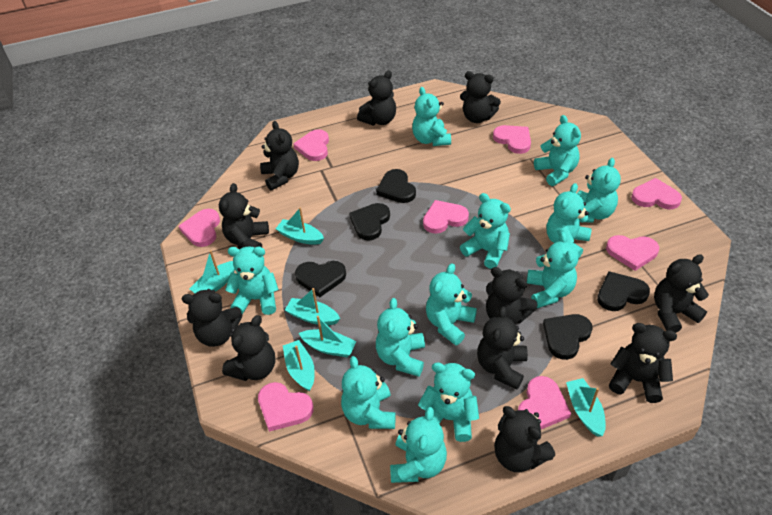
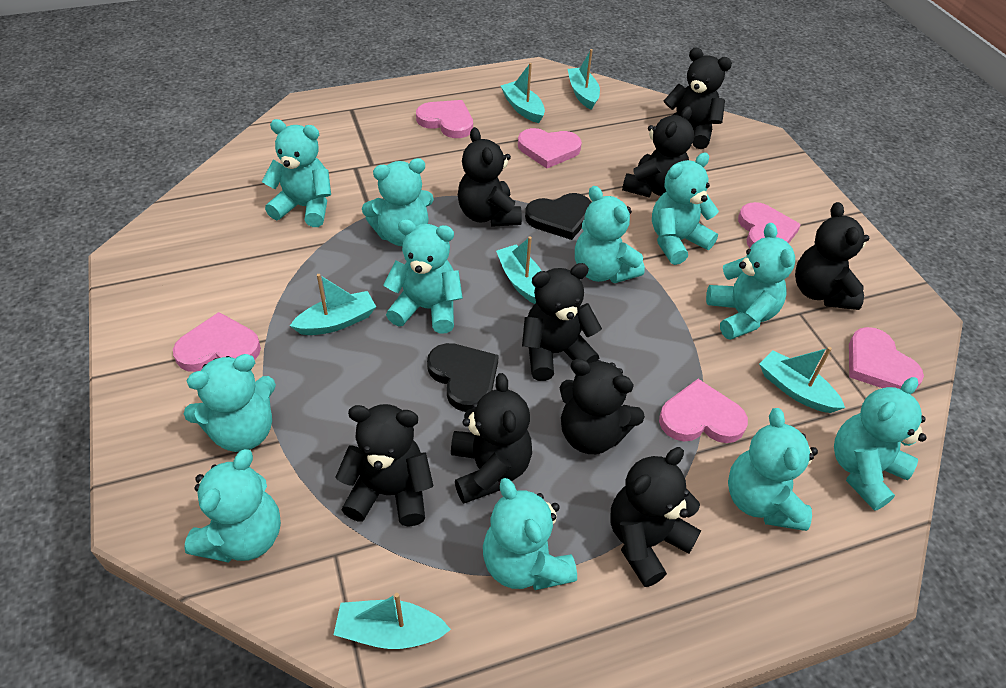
black heart: [295,261,346,297] [349,203,390,240] [376,169,416,203] [543,314,593,360] [597,271,650,311] = 5 -> [427,343,499,412] [525,193,592,240] = 2
black teddy bear: [182,289,243,347] [219,183,269,249] [222,315,275,381] [260,121,299,190] [357,70,396,125] [460,71,501,123] [477,306,528,390] [486,267,538,324] [494,406,555,472] [609,323,677,403] [654,254,709,333] = 11 -> [335,404,434,527] [451,373,532,504] [458,127,522,227] [522,263,602,381] [560,358,645,454] [610,447,701,587] [622,106,694,198] [664,48,732,149] [795,202,869,310] = 9
pink heart: [179,209,220,247] [258,382,314,432] [293,129,329,161] [423,200,469,234] [493,125,531,154] [518,376,571,429] [606,235,659,271] [631,178,682,210] = 8 -> [173,312,261,372] [416,100,473,138] [518,128,582,168] [659,379,748,443] [738,202,801,248] [849,327,924,389] = 6
turquoise teddy bear: [225,246,279,315] [341,356,396,429] [376,298,425,377] [390,407,447,483] [412,87,451,146] [418,362,479,442] [426,263,477,345] [460,193,511,269] [527,232,579,308] [534,115,581,186] [547,183,592,258] [577,158,621,223] = 12 -> [184,354,276,452] [185,449,281,563] [262,119,331,227] [362,158,434,246] [384,219,463,334] [483,478,577,590] [575,186,645,283] [652,153,719,265] [706,223,795,340] [728,408,818,531] [834,377,926,511] = 11

